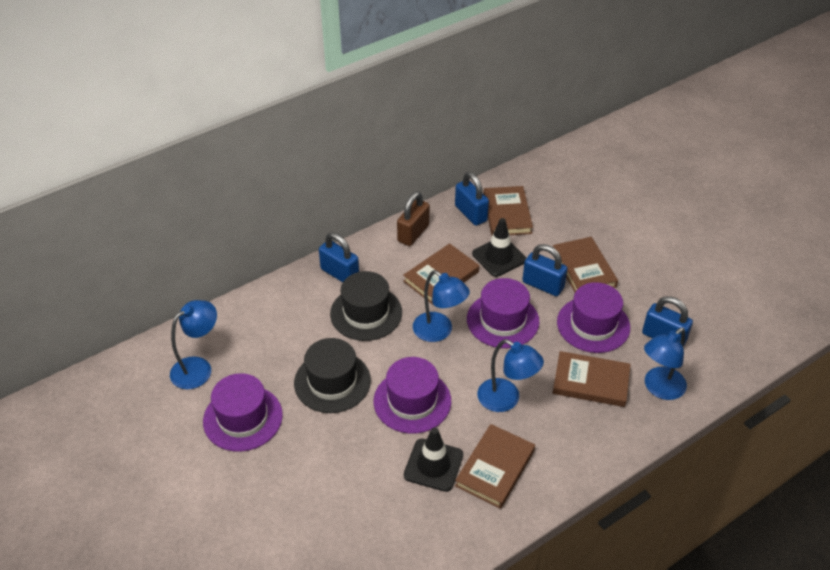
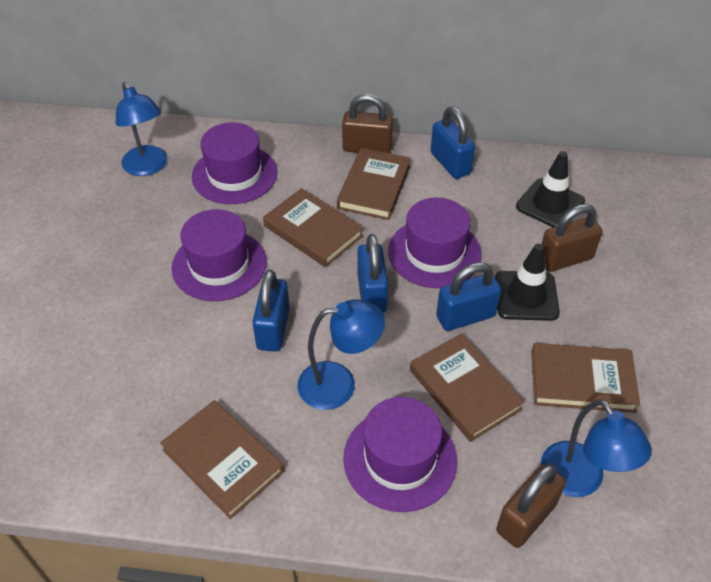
black hat: [294,338,371,413] [330,271,402,341] = 2 -> none = 0
blue lamp: [170,300,217,389] [413,270,470,342] [477,339,544,412] [644,327,687,400] = 4 -> [116,82,167,176] [297,299,385,410] [541,399,652,497] = 3
brown padlock: [397,191,430,246] = 1 -> [342,94,393,153] [496,464,566,548] [542,204,603,272] = 3

